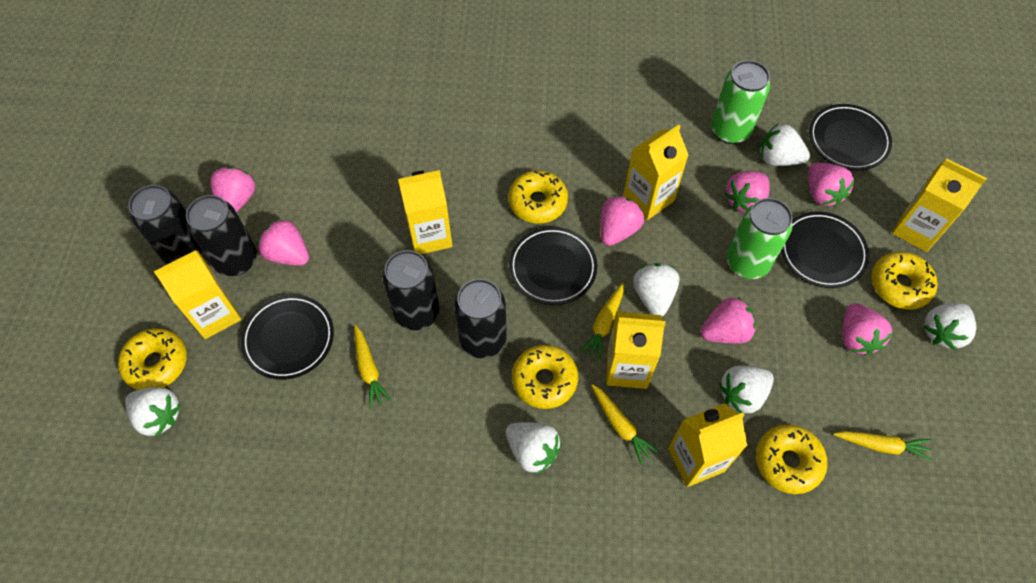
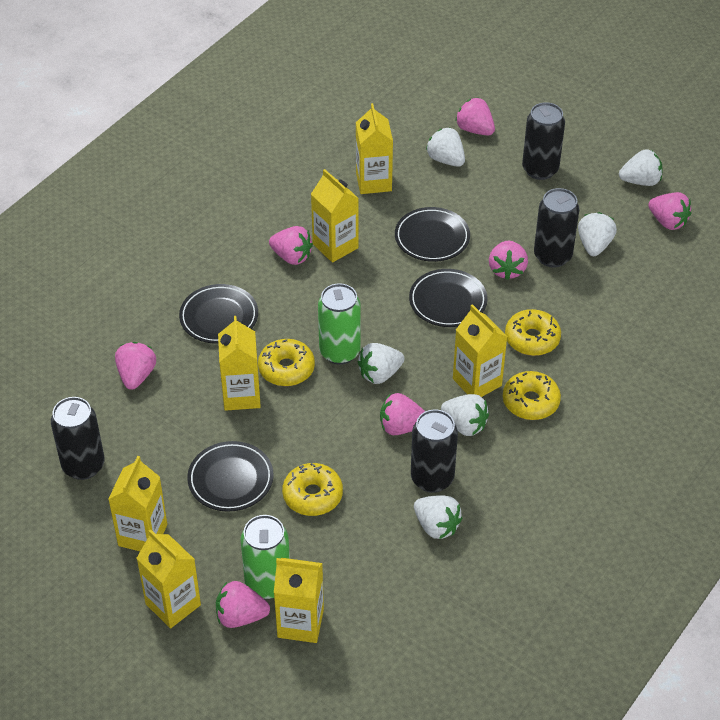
yellow carrot: [354,325,392,409] [580,283,624,360] [591,384,659,465] [834,431,932,461] = 4 -> none = 0
yellow carton: [154,250,241,339] [398,170,452,254] [606,312,666,389] [623,125,689,220] [668,404,747,487] [892,158,987,252] = 6 -> [108,456,167,551] [137,529,201,628] [218,316,261,411] [274,558,324,643] [311,169,358,262] [356,103,393,194] [453,304,507,397] = 7
yellow donut: [118,328,187,390] [508,170,568,224] [512,345,578,409] [756,425,828,494] [871,251,938,310] = 5 -> [258,339,315,386] [282,463,343,516] [503,371,561,420] [505,309,561,356] = 4

